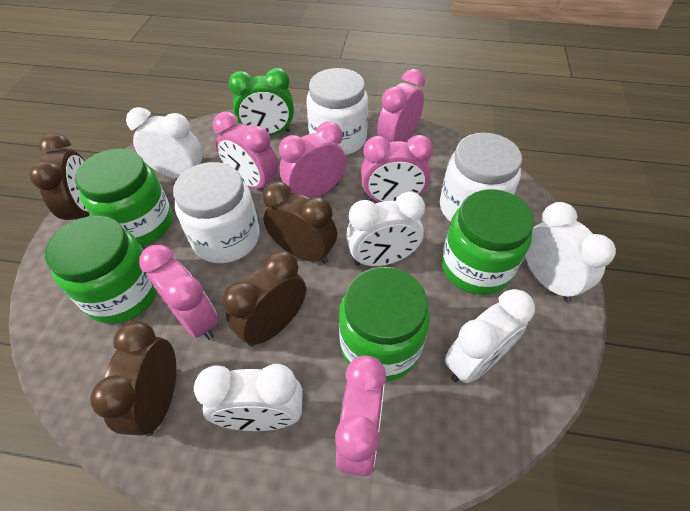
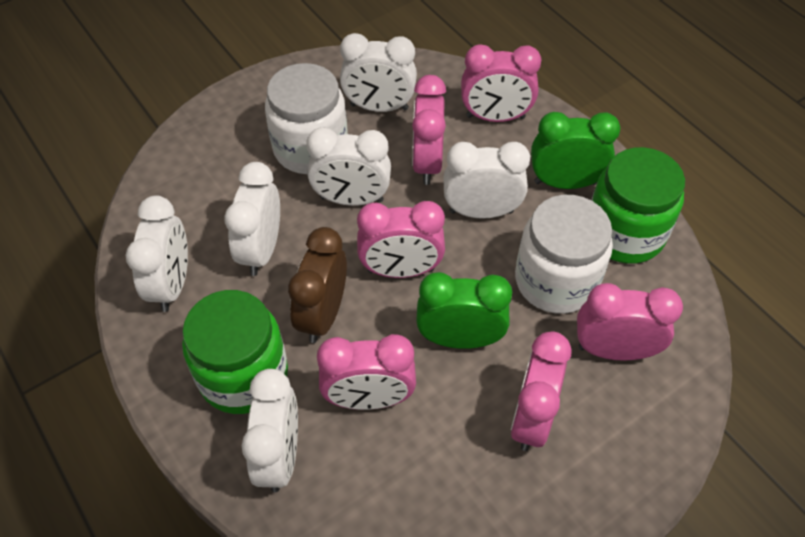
brown clock: [29,133,90,220] [90,321,176,437] [222,250,306,347] [262,181,337,264] = 4 -> [288,227,347,343] = 1
green clock: [229,68,294,136] = 1 -> [416,272,512,349] [531,112,620,189] = 2
green jar: [45,216,157,324] [75,149,173,247] [339,267,430,381] [441,189,534,295] = 4 -> [182,290,288,414] [591,147,685,264] = 2
white clock: [126,107,202,178] [194,364,303,431] [346,192,425,266] [445,289,535,383] [525,202,616,302] = 5 -> [125,195,188,312] [224,162,280,276] [242,369,298,492] [306,127,391,206] [340,33,417,112] [443,142,530,219] = 6
white jar: [173,162,260,263] [307,68,368,155] [440,133,522,222] = 3 -> [265,63,348,174] [515,195,613,314] = 2

